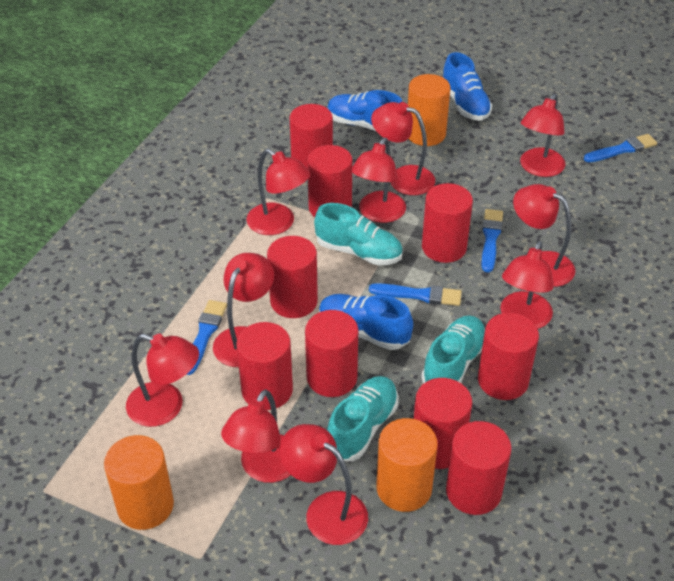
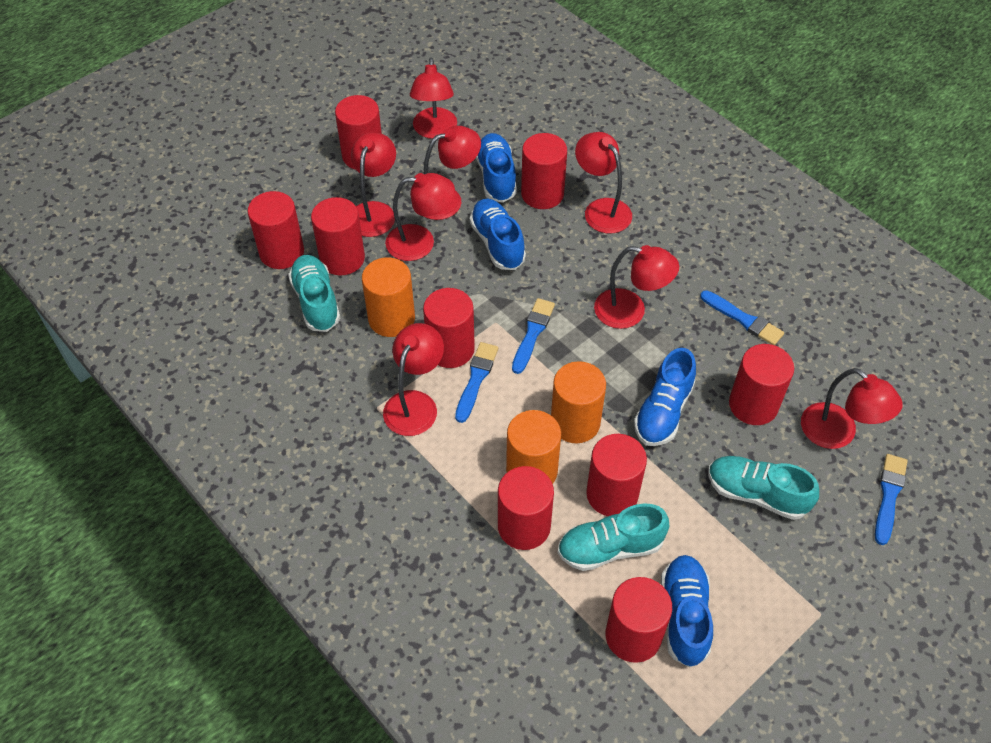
blue shoe: [319,294,413,350] [327,90,402,132] [443,52,492,121] = 3 -> [470,199,526,270] [476,133,517,203] [634,348,696,446] [661,555,713,667] = 4
red lamp: [126,334,199,427] [213,253,274,367] [221,390,290,483] [246,149,310,235] [279,424,368,545] [351,138,406,223] [371,102,435,195] [500,241,554,329] [513,184,575,287] [520,94,565,177] = 10 -> [351,132,396,237] [383,323,444,436] [385,173,455,261] [410,58,457,139] [424,126,481,220] [575,132,632,234] [594,245,679,329] [801,368,903,449] = 8

